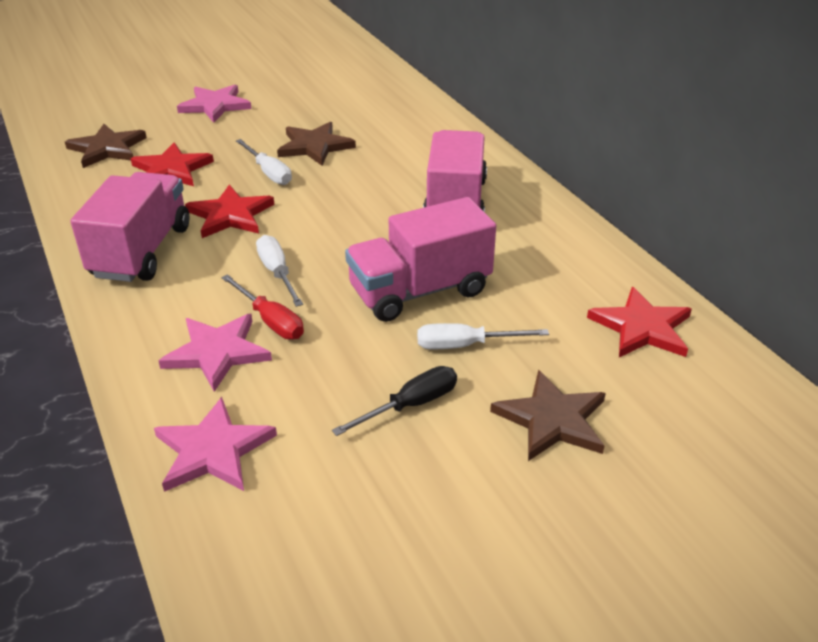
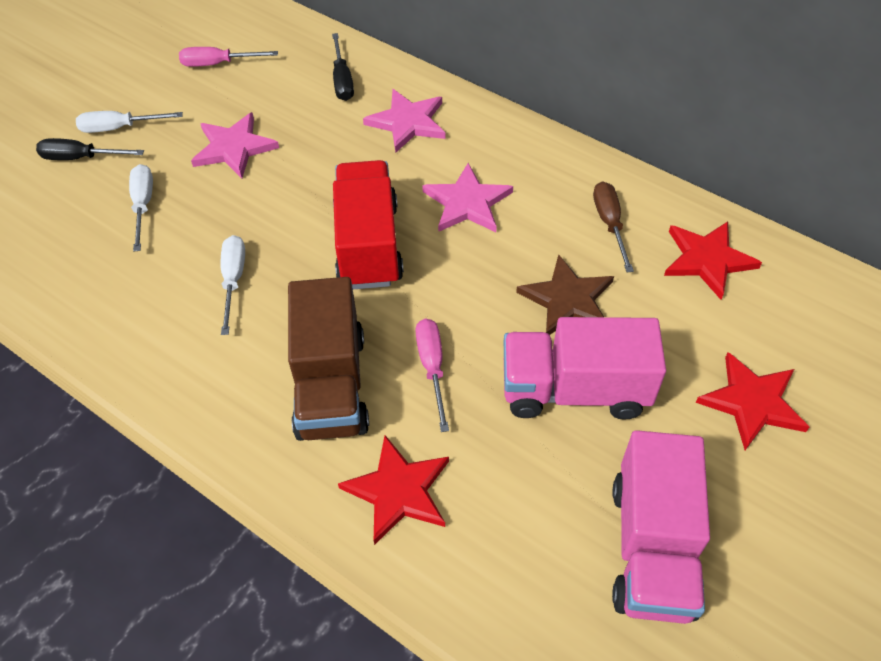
black screwdriver: [332,366,457,436] = 1 -> [36,138,144,160] [332,33,354,101] = 2
brown screwdriver: none = 0 -> [593,181,634,273] = 1
brown star: [65,124,147,168] [277,122,356,166] [490,370,606,461] = 3 -> [516,254,614,335] = 1
brown truck: none = 0 -> [288,277,369,441] = 1
pink screwdriver: none = 0 -> [179,47,278,67] [416,319,449,432] = 2
pink truck: [70,172,190,282] [345,197,496,322] [423,130,487,212] = 3 -> [504,317,666,420] [612,430,710,624] = 2
red screwdriver: [221,274,304,339] = 1 -> none = 0
red truck: none = 0 -> [333,160,404,289] = 1

